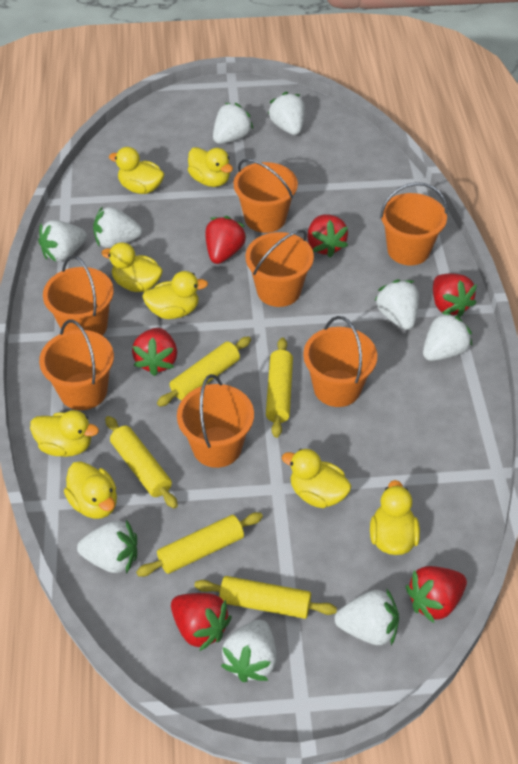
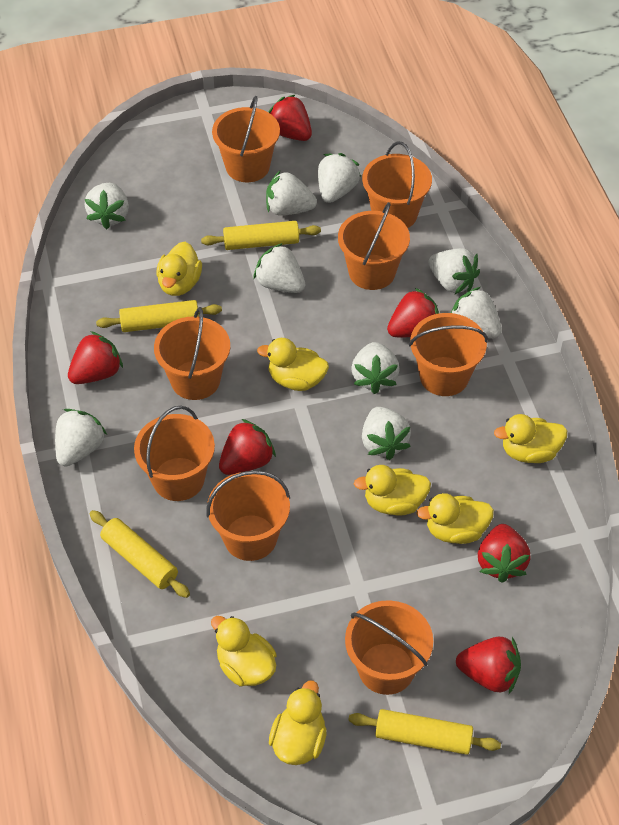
orange bucket: [39,320,114,410] [43,255,114,336] [177,374,254,468] [234,159,298,233] [245,230,314,307] [303,316,377,407] [380,182,448,265] = 7 -> [134,405,215,501] [154,307,230,400] [207,470,290,561] [212,96,280,182] [338,202,410,290] [345,600,433,695] [362,142,432,228] [409,313,488,396] = 8
yellow duck: [30,410,99,457] [64,461,117,519] [101,242,163,292] [109,147,164,194] [142,271,208,319] [188,147,233,187] [282,449,351,508] [370,480,420,555] = 8 -> [156,242,202,296] [211,616,277,686] [257,338,329,391] [269,680,327,765] [354,465,431,516] [416,493,494,544] [494,414,567,463] = 7
yellow rolling pin: [105,416,178,509] [136,512,263,577] [157,336,251,407] [195,576,337,619] [266,338,293,438] = 5 -> [89,510,190,598] [96,300,222,332] [201,221,321,250] [348,709,501,755] = 4

